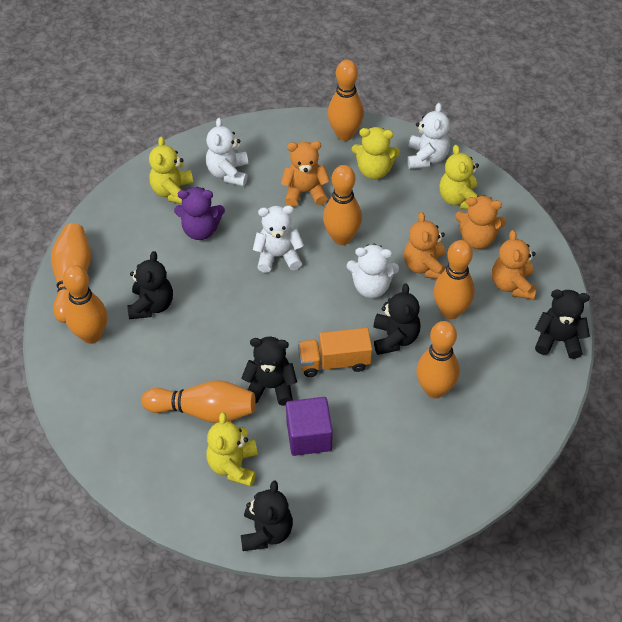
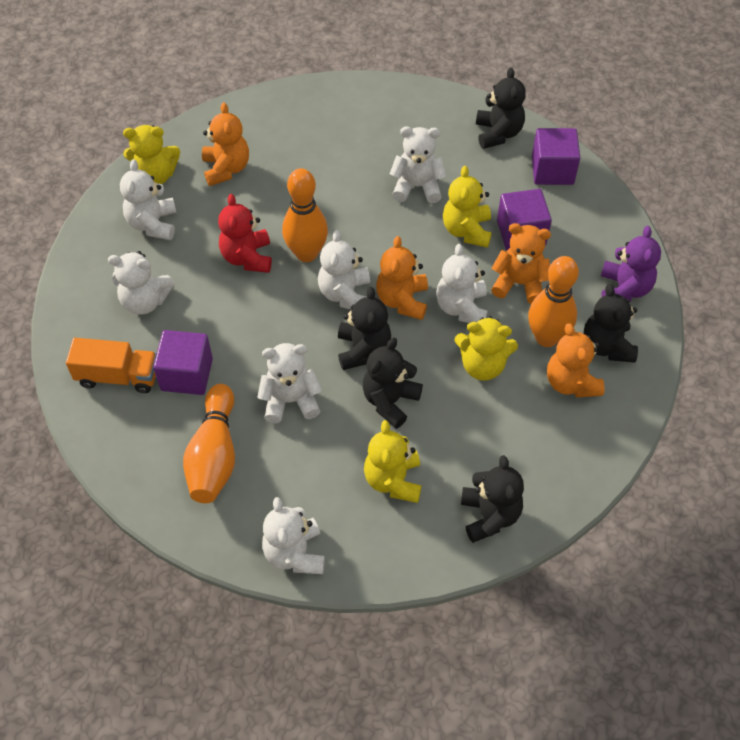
orange bowling pin: [51,223,91,323] [63,265,107,344] [141,380,256,423] [323,165,362,245] [328,60,364,141] [416,321,459,398] [433,240,475,319] = 7 -> [183,384,235,503] [282,168,328,262] [528,256,579,347] = 3
purple cube: [286,397,333,456] = 1 -> [153,330,213,395] [497,189,552,251] [532,128,581,185] = 3
red teddy bear: none = 0 -> [218,194,272,273] = 1
white teddy bear: [206,118,248,186] [253,205,304,273] [347,243,399,298] [407,103,450,169] = 4 -> [108,251,174,315] [120,159,177,240] [257,343,322,423] [262,497,325,574] [318,230,370,309] [390,126,447,203] [436,244,488,323] = 7

